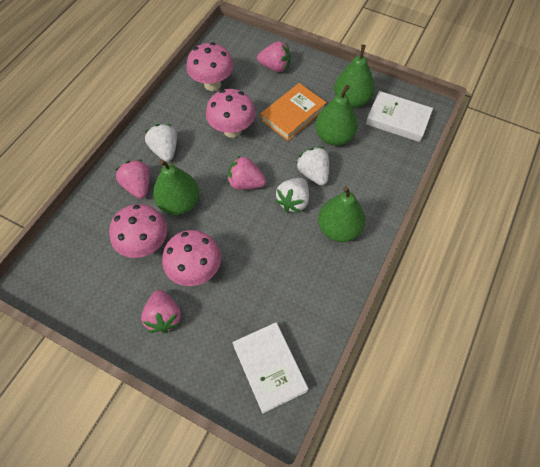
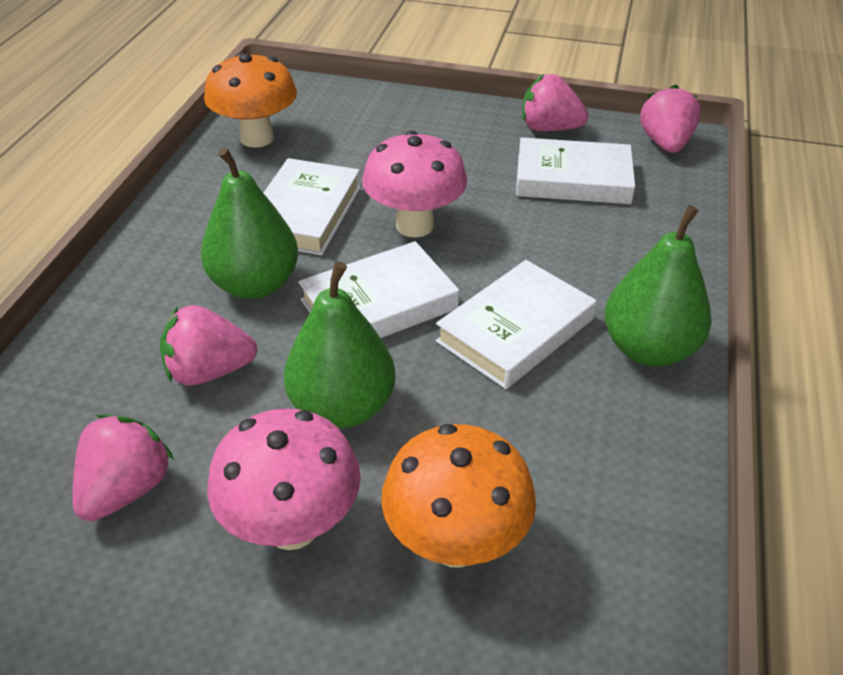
green pear: [153,159,200,215] [315,85,358,146] [318,186,365,242] [334,45,375,108] = 4 -> [201,148,298,299] [284,261,396,428] [605,205,712,367] = 3
orange book: [261,83,327,141] = 1 -> none = 0
orange mushroom: none = 0 -> [204,52,297,148] [381,424,536,568] = 2
pink mushroom: [109,204,167,258] [162,230,221,286] [186,42,234,91] [206,89,256,138] = 4 -> [207,408,361,550] [362,130,467,238] = 2
white book: [232,323,309,414] [366,91,433,142] = 2 -> [264,158,361,255] [298,241,459,338] [436,260,597,389] [516,137,635,204] = 4
white strawberry: [145,124,177,162] [275,178,309,213] [296,147,329,185] = 3 -> none = 0

